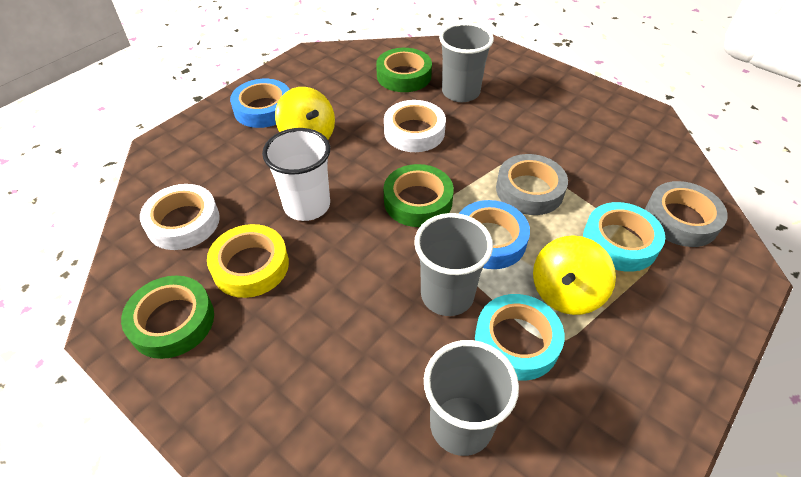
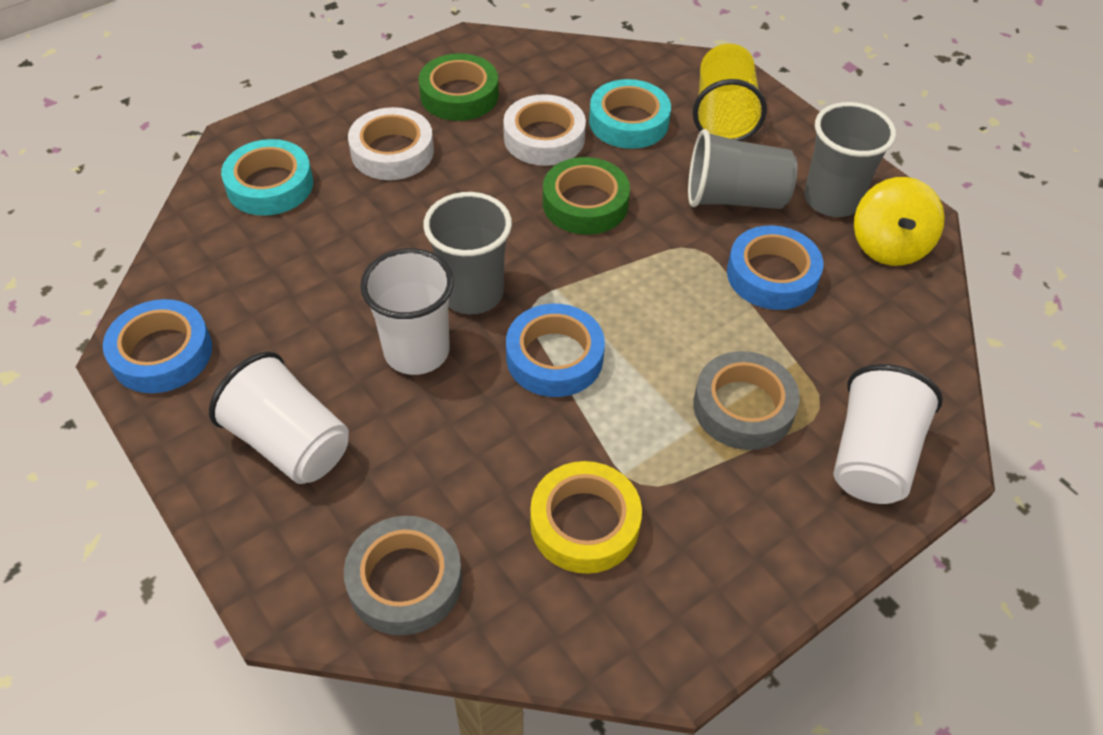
blue tape: [230,79,290,128] [459,200,530,269] = 2 -> [103,299,212,393] [506,304,605,397] [727,225,823,310] = 3
green tape: [121,275,214,359] [376,48,432,92] [384,164,454,227] = 3 -> [419,53,499,121] [543,157,630,235] = 2
white cup: [262,128,330,221] = 1 -> [209,351,349,484] [360,248,454,375] [834,364,943,504] = 3
yellow cup: none = 0 -> [693,43,767,141] = 1
yellow spinning top: [275,87,335,140] [533,235,616,315] = 2 -> [854,177,945,266] = 1

